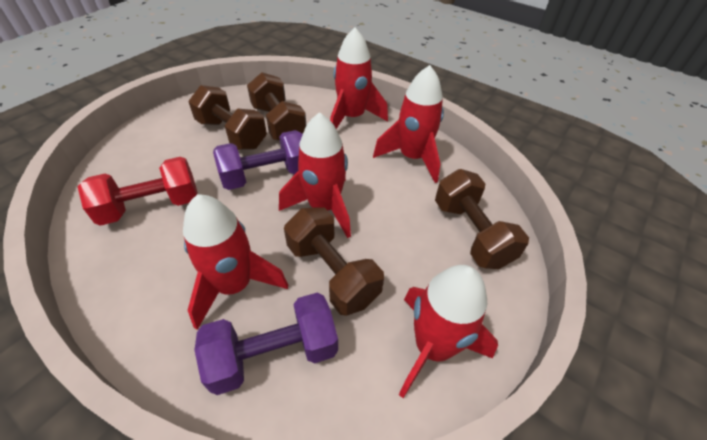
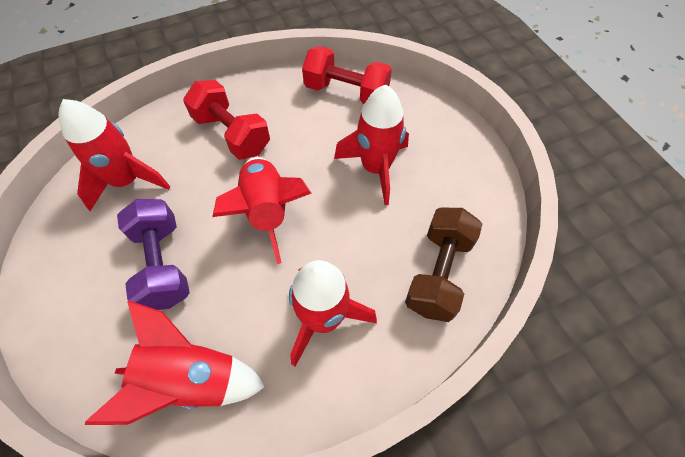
brown dumbbell: [188,85,267,150] [247,72,306,141] [284,207,384,316] [435,169,529,269] = 4 -> [405,208,482,322] = 1
purple dumbbell: [194,293,338,395] [213,130,303,190] = 2 -> [117,199,190,310] = 1
red dumbbell: [78,157,198,226] = 1 -> [183,80,270,160] [302,46,392,104] = 2

